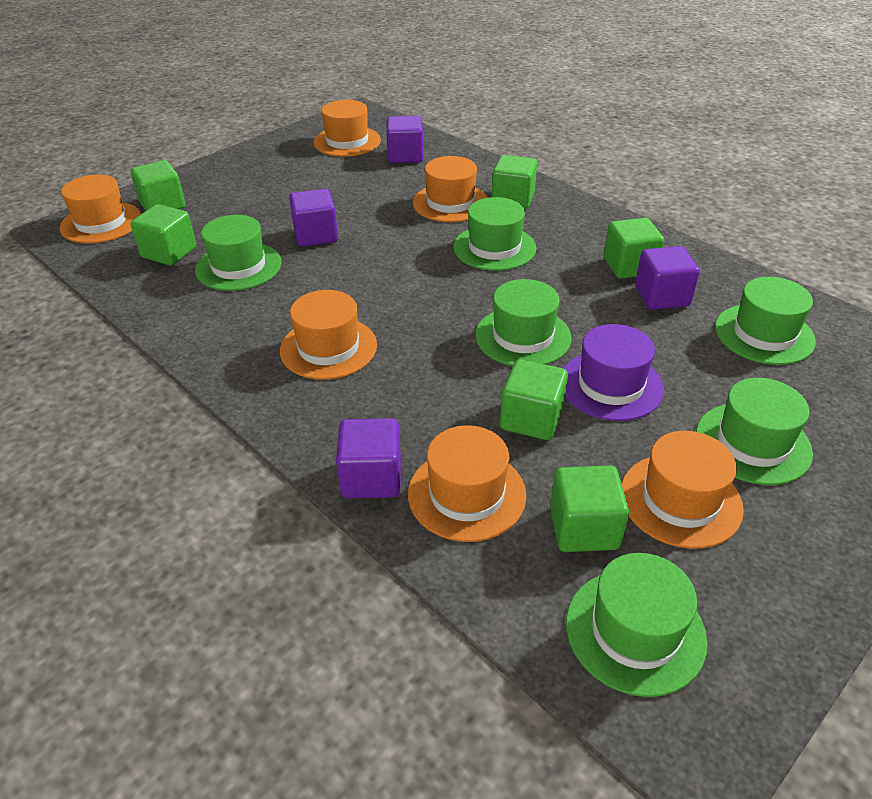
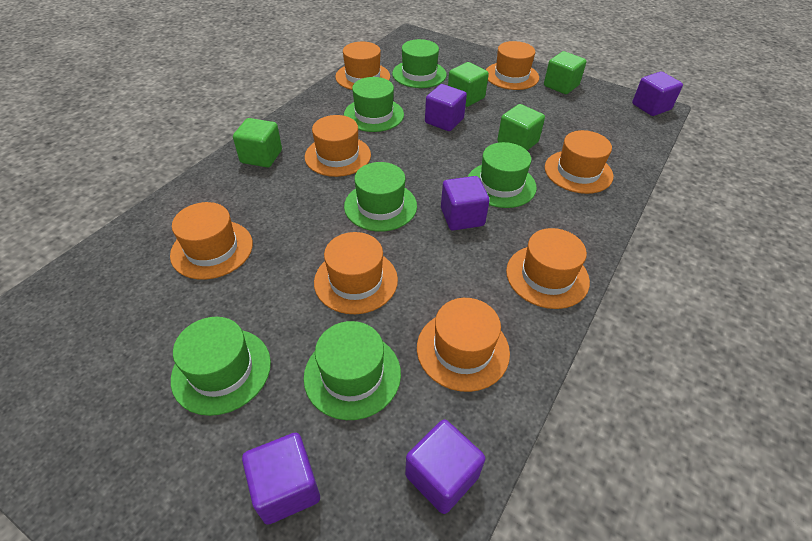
green cube: [130,160,185,211] [130,204,196,265] [492,155,537,209] [500,359,568,440] [550,465,629,552] [604,218,664,279] = 6 -> [233,118,282,168] [448,62,489,107] [497,104,545,150] [544,51,586,94] = 4
orange hat: [60,175,141,243] [280,290,377,380] [313,100,381,157] [408,425,527,542] [413,156,488,222] [622,431,744,549] = 6 -> [170,202,253,280] [305,115,371,177] [314,232,398,314] [335,42,390,90] [417,298,510,392] [486,41,539,90] [506,228,590,309] [545,130,613,194] = 8
purple cube: [289,189,338,247] [336,418,401,498] [386,116,423,163] [635,246,700,310] = 4 -> [242,433,320,525] [405,420,485,514] [425,84,467,131] [441,176,490,231] [632,72,683,116] = 5
purple hat: [563,324,664,421] = 1 -> none = 0

